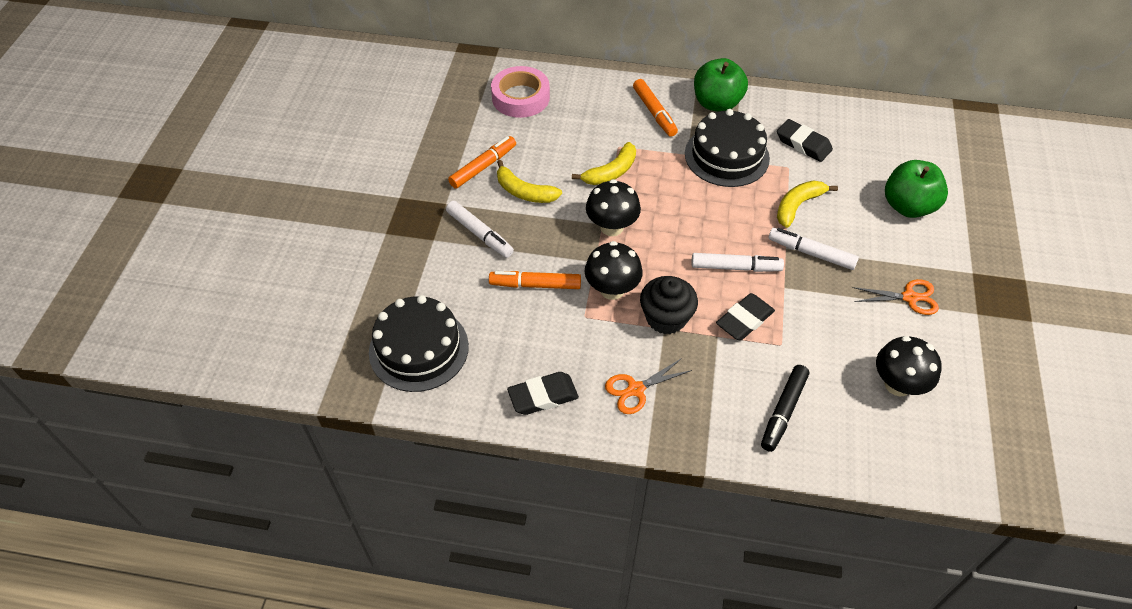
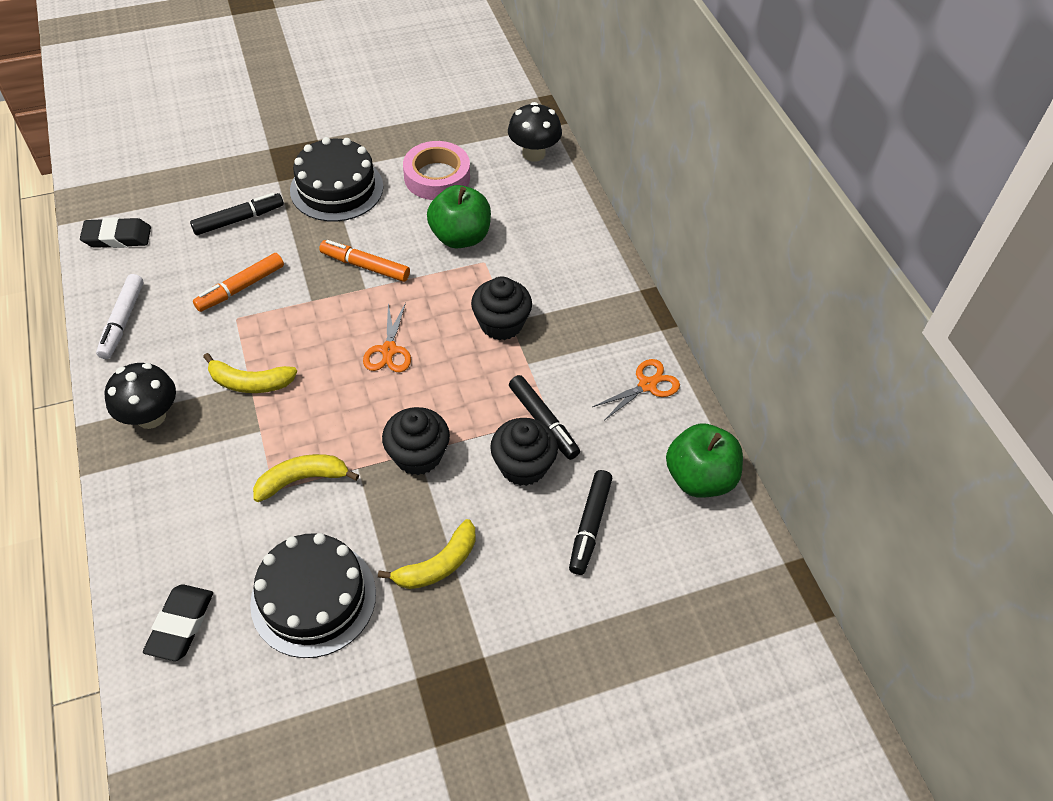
black cupcake: [640,276,698,334] = 1 -> [382,407,450,475] [471,277,532,340] [490,418,558,486] = 3
black eraser: [507,372,579,415] [716,293,775,341] [777,119,833,162] = 3 -> [80,217,151,248] [143,584,213,661] = 2
black marker: [761,365,809,452] = 1 -> [190,193,284,235] [509,375,580,460] [569,470,612,575] = 3
black mushroom: [585,241,643,300] [586,179,641,236] [876,336,942,396] = 3 -> [105,363,176,429] [508,102,562,161] = 2
orange marker: [448,136,516,189] [489,271,581,289] [633,79,678,137] = 3 -> [193,253,284,312] [319,240,410,282] = 2
white marker: [446,201,514,258] [691,253,784,272] [768,228,859,270] = 3 -> [96,274,144,359] = 1

